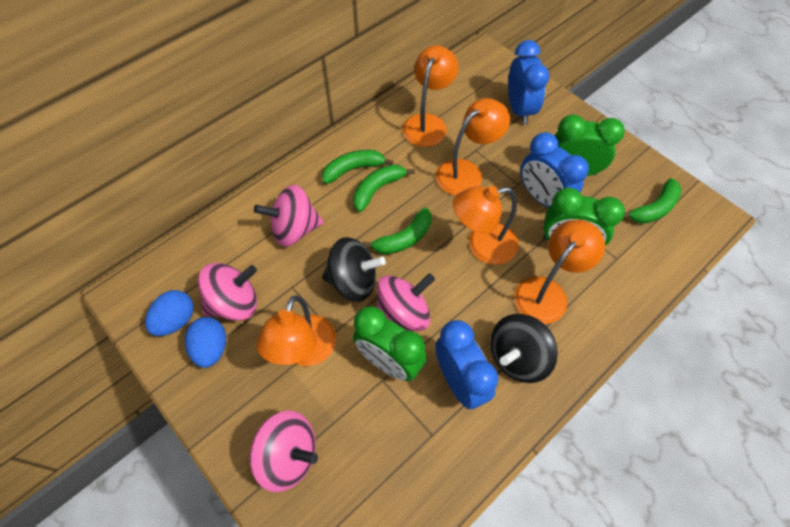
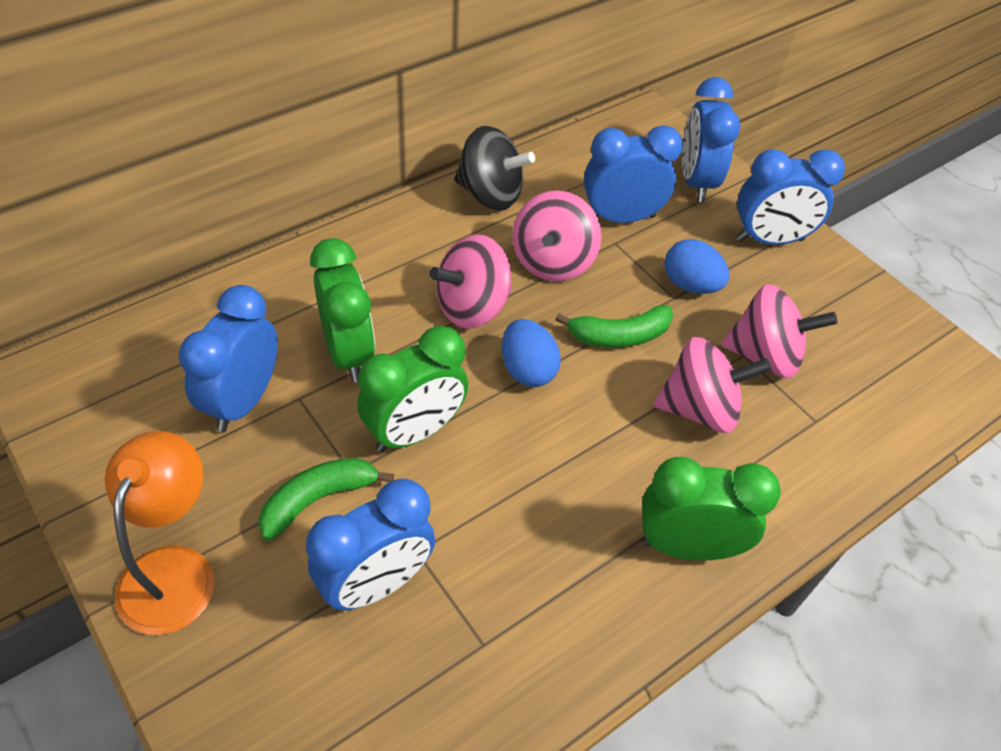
black spinning top: [322,237,386,302] [490,314,558,383] = 2 -> [454,126,535,211] = 1
blue clock: [435,320,498,409] [508,40,549,125] [521,132,589,207] = 3 -> [179,285,278,432] [306,479,435,611] [584,125,683,223] [682,77,741,202] [736,149,845,245] = 5
green banana: [322,150,394,184] [353,164,415,212] [362,208,431,255] [624,178,682,224] = 4 -> [258,458,394,541] [555,305,673,348] = 2
orange lamp: [256,295,336,366] [403,45,458,147] [436,98,510,196] [453,186,518,265] [514,219,605,324] = 5 -> [105,431,214,635] = 1

